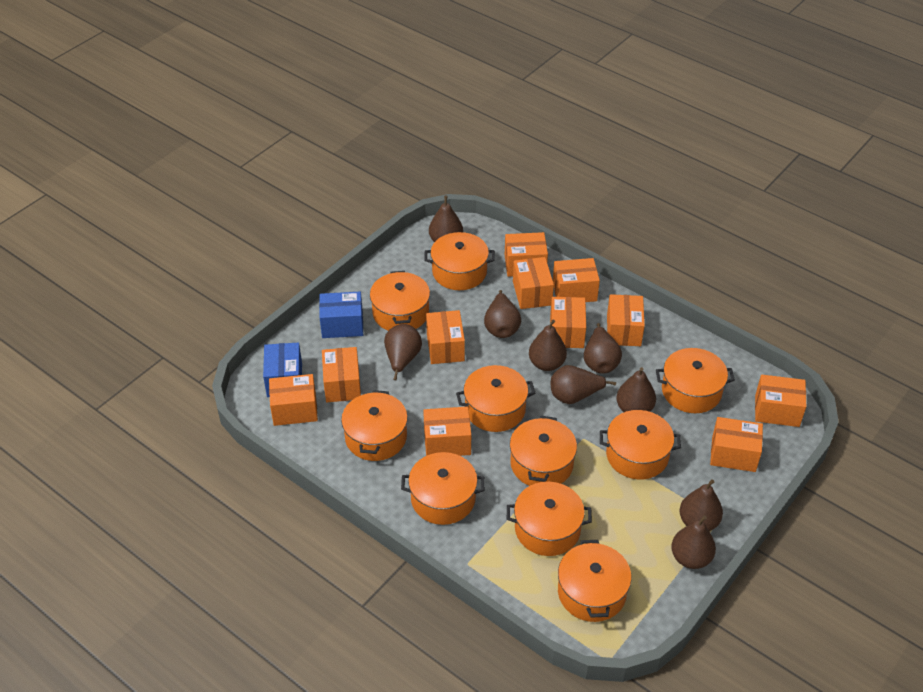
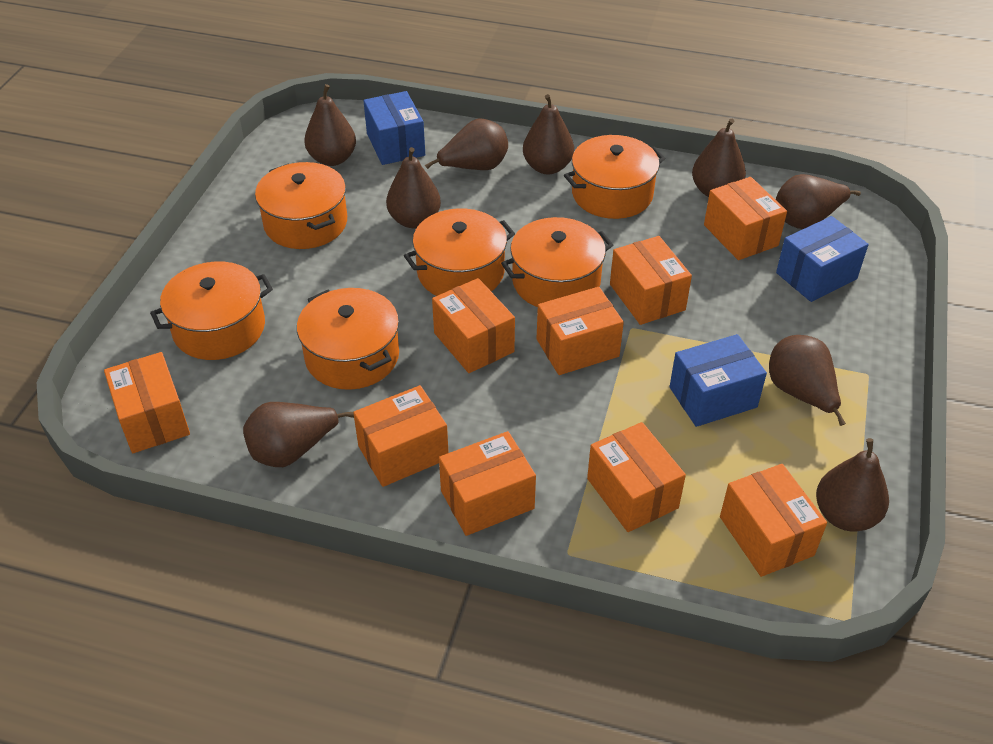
blue box: [263,343,302,397] [319,292,363,338] = 2 -> [363,91,425,165] [670,334,767,427] [776,216,869,302] = 3
orange box: [269,374,318,426] [322,347,361,402] [423,407,471,456] [426,310,465,364] [505,232,548,277] [513,257,554,309] [550,297,586,348] [553,258,600,302] [607,294,645,346] [710,417,763,472] [755,375,806,427] = 11 -> [104,352,190,453] [353,385,448,487] [432,278,515,373] [439,431,536,536] [536,287,624,375] [587,422,686,532] [610,236,692,325] [704,177,787,260] [720,464,827,577] = 9
orange pot: [341,390,408,461] [370,271,430,331] [401,452,485,525] [424,232,495,290] [456,365,535,432] [507,482,592,556] [510,416,577,486] [558,540,632,622] [600,410,681,480] [656,348,735,413] = 10 -> [150,262,273,360] [255,162,347,249] [297,288,399,390] [404,208,515,296] [501,217,613,307] [564,135,665,219] = 6

